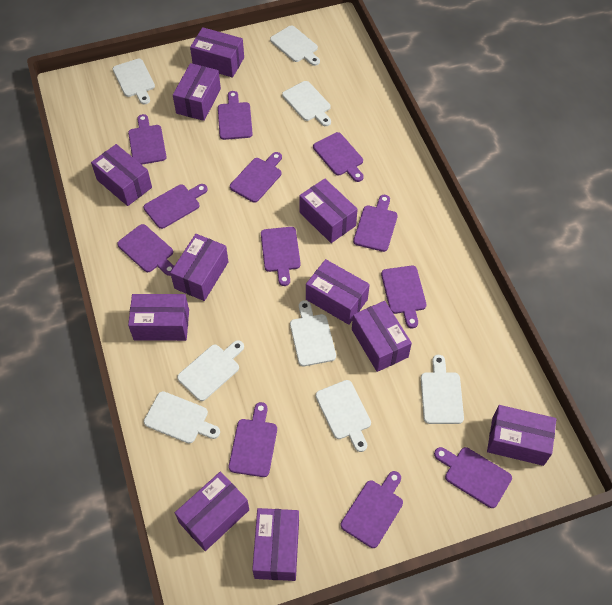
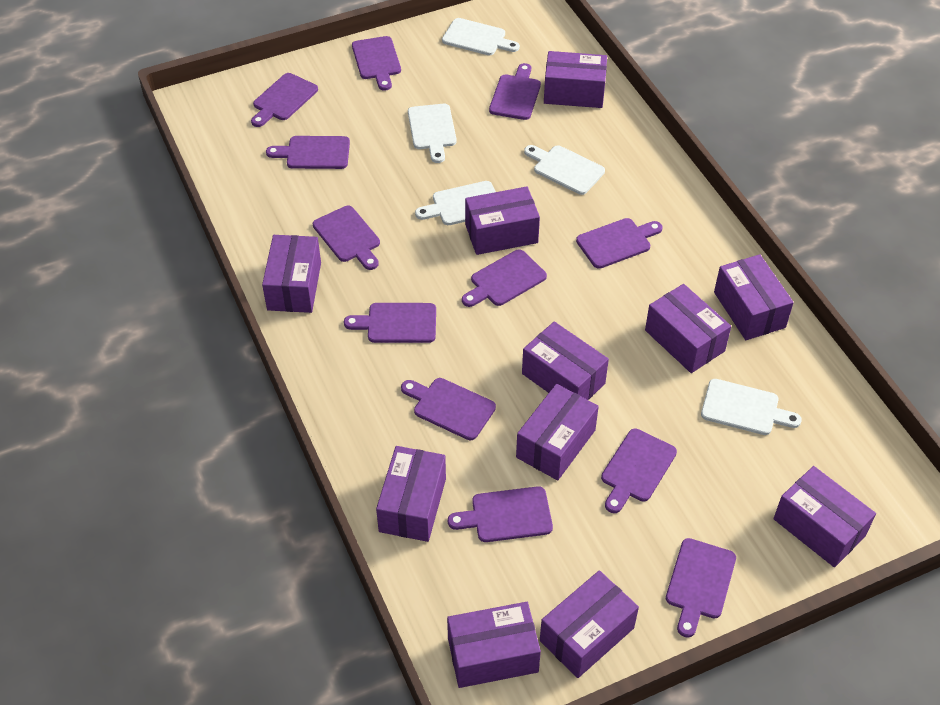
white cutting board: [113,59,155,105] [144,391,220,444] [177,340,244,401] [270,25,320,66] [282,81,331,126] [290,300,336,366] [316,380,371,452] [421,355,464,424] = 8 -> [408,104,457,163] [415,181,496,225] [442,18,520,55] [524,145,605,195] [701,379,802,435] = 5

